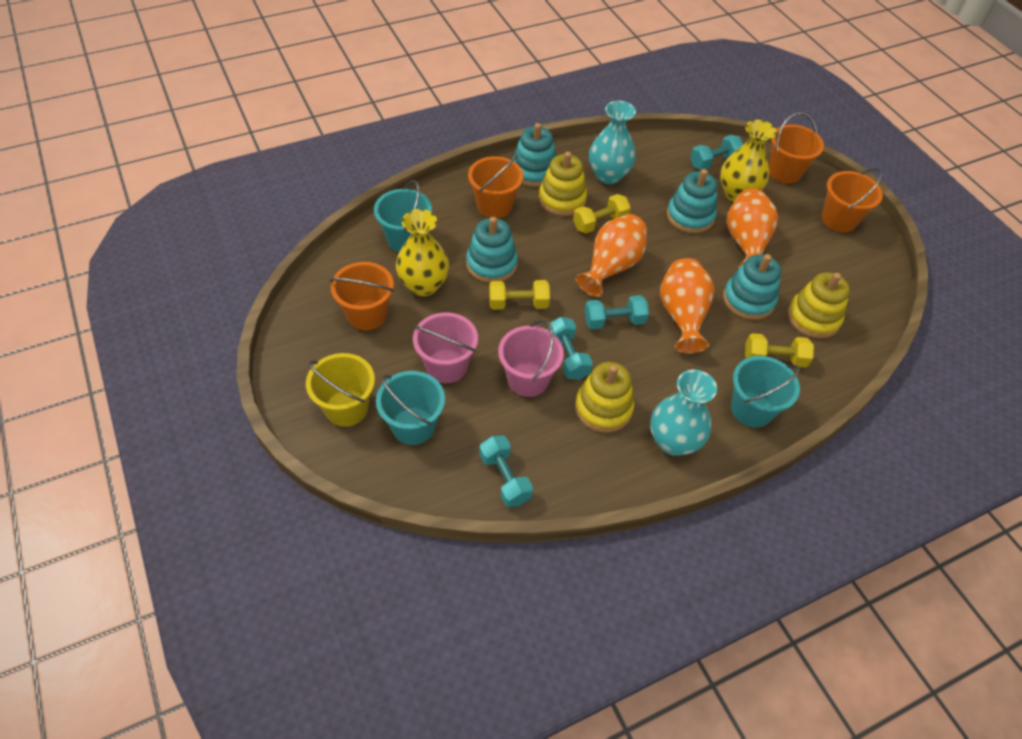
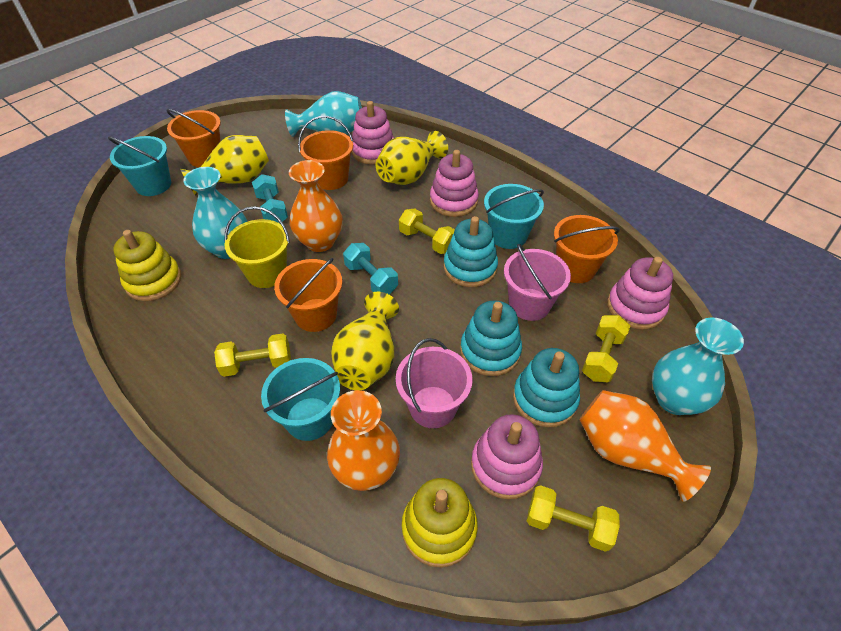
pink stacking toy: none = 0 -> [352,101,394,165] [430,150,479,217] [471,414,543,499] [607,257,673,330] = 4
turquoise dumbbell: [479,435,533,507] [548,317,593,380] [584,295,649,330] [690,135,743,170] = 4 -> [252,174,288,223] [343,243,398,295] = 2
turquoise stacking toy: [466,217,518,283] [512,123,556,187] [667,169,717,233] [723,254,781,320] = 4 -> [444,216,498,287] [460,300,522,376] [513,348,580,428] = 3
turquoise vase: [589,101,636,184] [650,370,717,456] = 2 -> [183,167,247,259] [285,91,362,137] [652,318,744,415] = 3
yellow dumbbell: [489,280,550,310] [573,194,631,233] [745,333,814,367] = 3 -> [214,333,291,377] [399,208,455,254] [527,485,620,552] [582,315,630,382] = 4
yellow stacking toy: [539,152,587,216] [575,362,634,433] [788,272,850,339] = 3 -> [113,230,181,301] [402,478,478,568] = 2
yellow vase: [396,209,449,296] [720,120,777,202] = 2 -> [180,135,269,196] [331,292,399,390] [376,131,448,185] = 3

